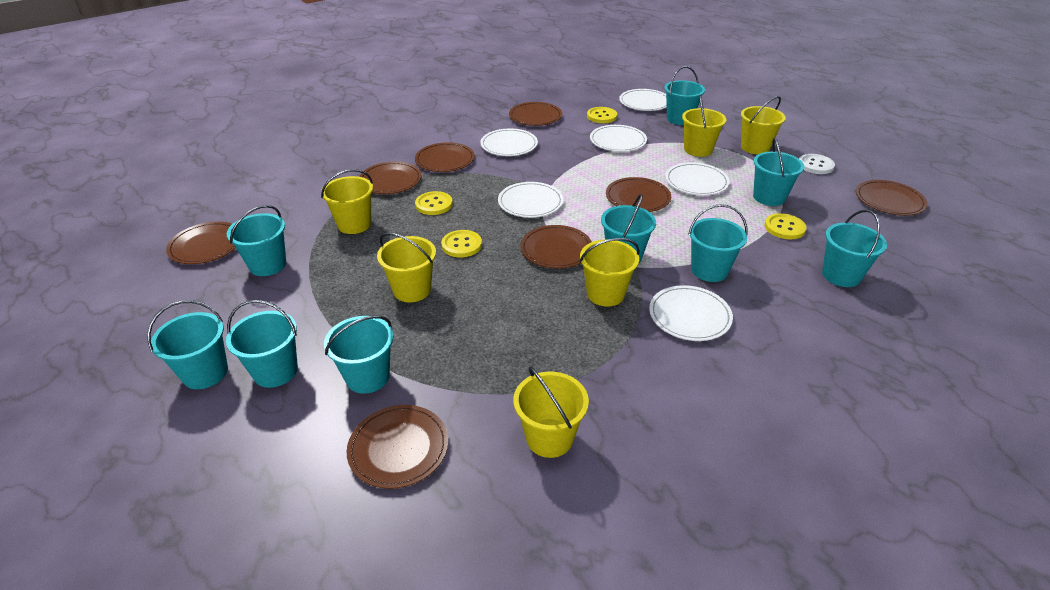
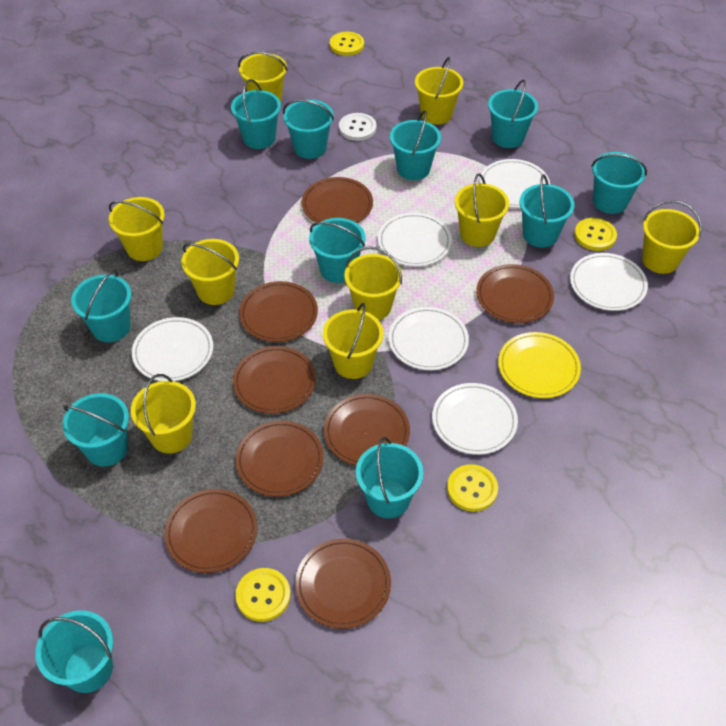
turquoise bucket: [147,300,228,389] [226,300,298,388] [227,205,286,276] [324,316,394,394] [601,194,656,263] [665,66,705,125] [688,204,747,282] [753,138,805,206] [822,210,887,287] = 9 -> [35,610,113,693] [62,393,129,467] [71,269,131,342] [231,79,281,149] [283,99,334,159] [309,218,366,283] [356,437,423,518] [390,111,441,180] [488,80,538,148] [519,174,575,247] [591,152,647,214] = 11
yellow bucket: [321,169,373,234] [377,233,436,302] [513,367,589,458] [580,238,640,307] [682,95,726,157] [741,96,786,154] = 6 -> [109,197,165,261] [131,374,196,454] [181,239,239,305] [238,52,288,102] [323,303,384,379] [344,246,402,320] [415,57,463,125] [455,173,509,247] [642,200,702,274] = 9
yellow plate: none = 0 -> [498,332,581,398] = 1

